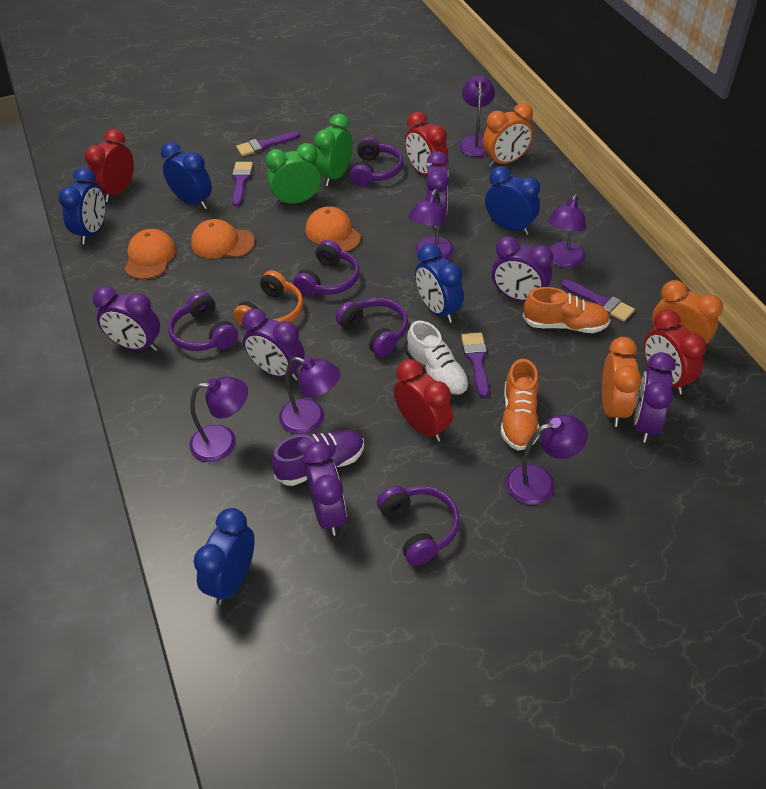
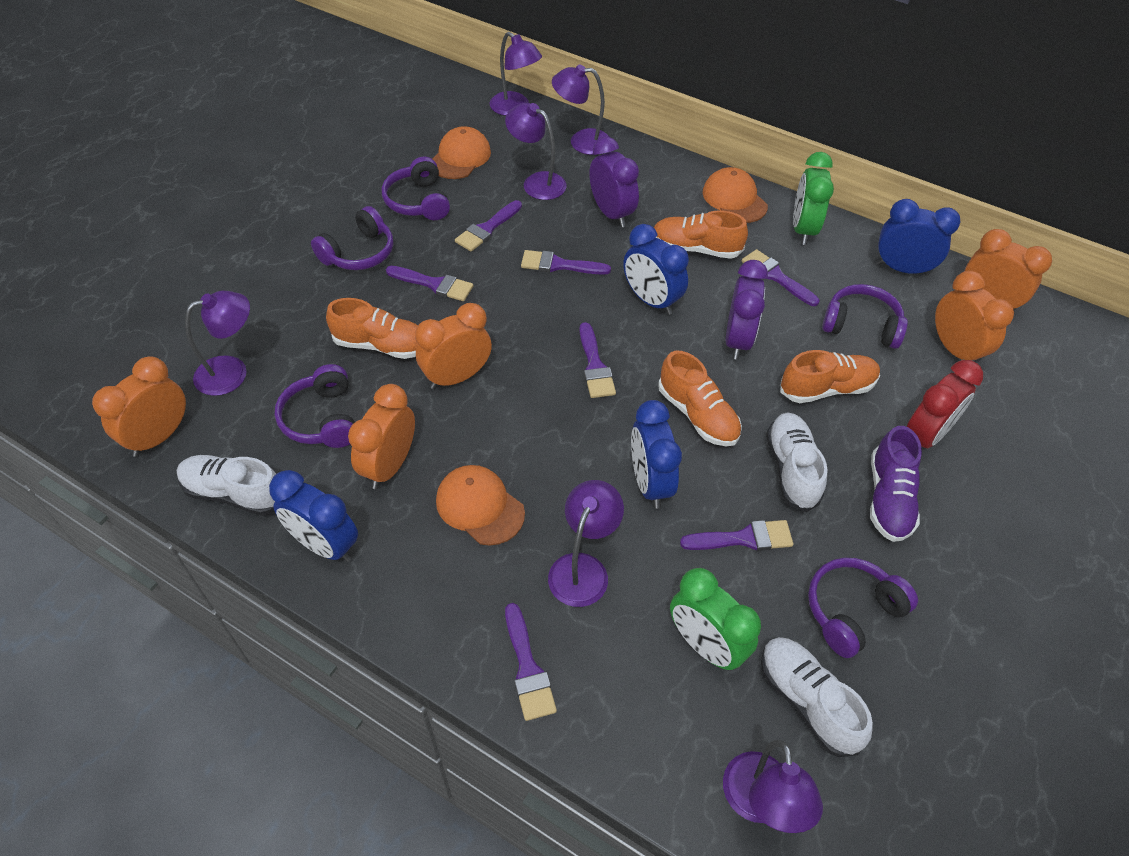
blue clock: [58,167,106,244] [161,142,212,209] [194,508,255,605] [415,243,464,323] [485,166,540,235] = 5 -> [269,470,358,562] [623,224,689,315] [631,400,682,509] [876,199,961,276] = 4
orange clock: [483,103,533,167] [602,337,642,427] [652,280,723,345] = 3 -> [92,356,186,457] [348,384,415,489] [415,303,492,389] [935,271,1014,362] [964,229,1052,314] = 5
orange headphones: [233,270,303,326] = 1 -> none = 0
orange shoe: [501,359,539,450] [523,287,610,333] = 2 -> [326,298,418,359] [654,210,748,259] [658,351,742,446] [780,350,880,403] = 4
purple brush: [232,162,253,206] [236,131,300,156] [461,332,489,397] [561,279,635,322] = 4 -> [386,266,473,301] [455,200,522,251] [505,603,557,721] [521,250,611,275] [579,322,616,398] [680,520,793,551] [742,249,819,306] = 7
purple clock: [93,286,160,351] [242,309,305,381] [304,441,346,536] [426,151,449,228] [492,236,553,302] [634,352,676,443] = 6 -> [589,137,639,228] [726,260,768,360] = 2
red clock: [85,129,134,202] [394,359,453,442] [405,112,448,176] [644,310,706,395] = 4 -> [906,360,983,448] = 1
white shoe: [406,321,469,399] = 1 -> [177,455,276,516] [761,637,873,757] [766,412,827,512] = 3

